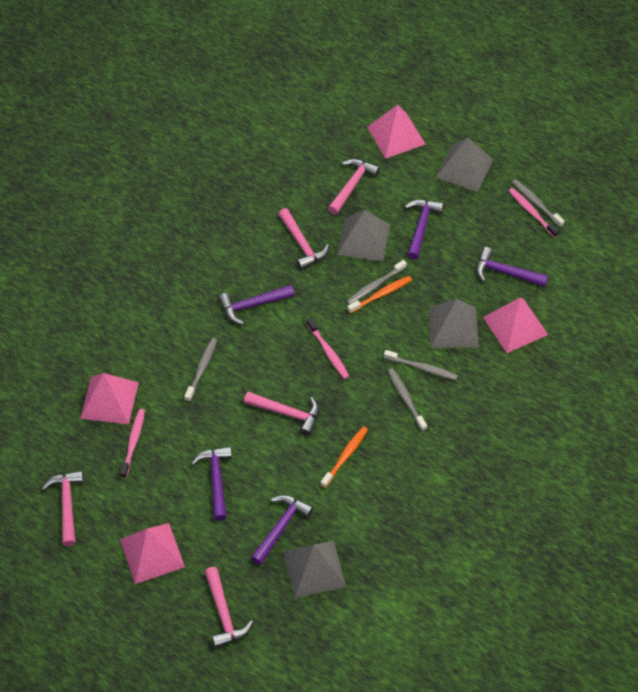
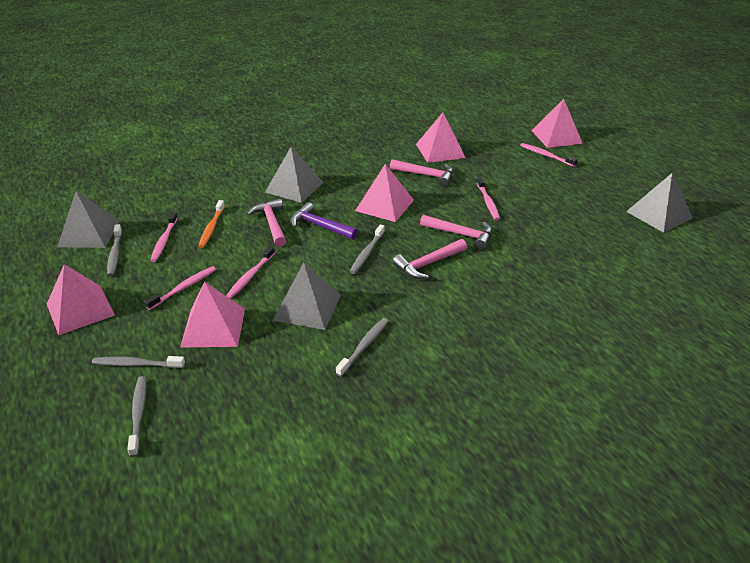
orange toothbrush: [321,426,368,488] [347,276,412,314] = 2 -> [198,200,225,248] = 1
pink hammer: [42,470,84,546] [205,567,253,648] [244,392,319,436] [278,208,329,270] [328,159,380,215] = 5 -> [247,198,286,247] [390,159,453,186] [392,239,467,279] [420,215,492,250] = 4
pink pyramid: [80,373,139,425] [120,523,185,584] [367,105,426,159] [483,297,548,353] = 4 -> [47,264,115,335] [180,282,245,348] [355,164,414,222] [416,113,466,163] [531,99,583,148] = 5
pink toothbrush: [120,409,145,478] [307,318,349,379] [509,188,559,238] = 3 -> [144,266,216,310] [150,212,178,262] [226,246,275,298] [477,177,500,220] [520,143,578,167] = 5
purple hammer: [191,446,232,521] [218,285,295,325] [251,495,314,565] [405,200,444,260] [476,247,548,287] = 5 -> [291,202,358,240] = 1

